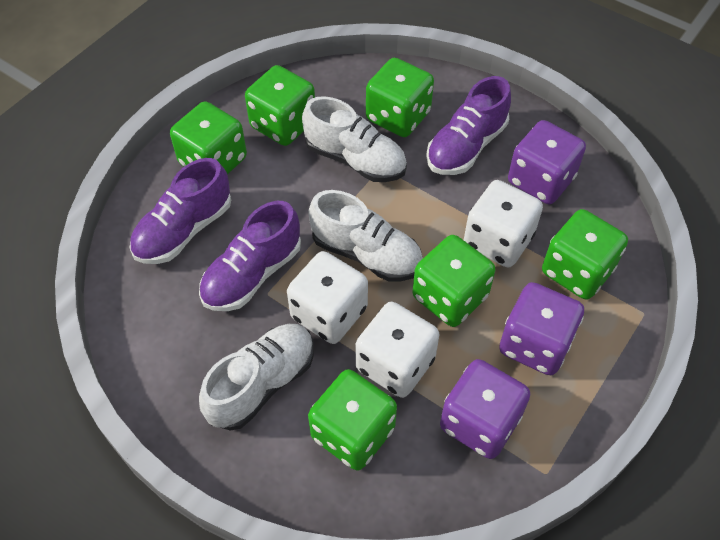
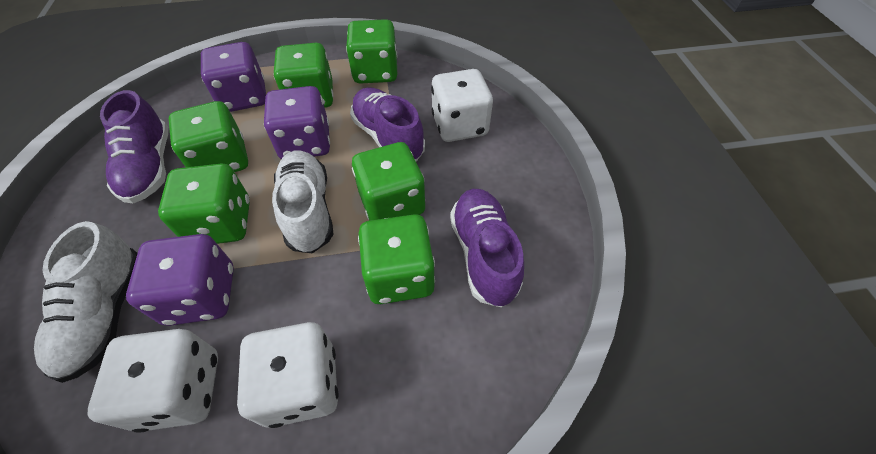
white shoe: [199,324,314,431] [302,96,407,182] [308,190,423,282] = 3 -> [34,221,138,383] [272,150,333,253] = 2

